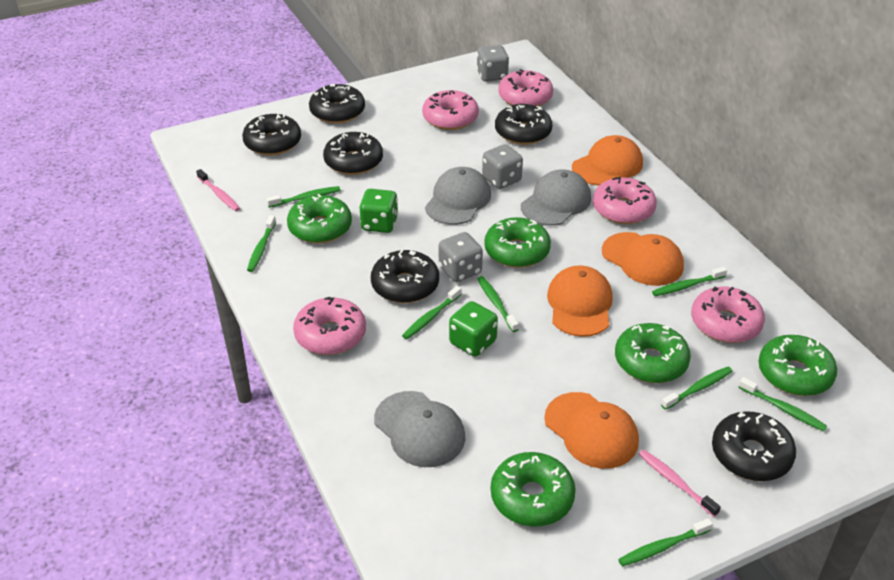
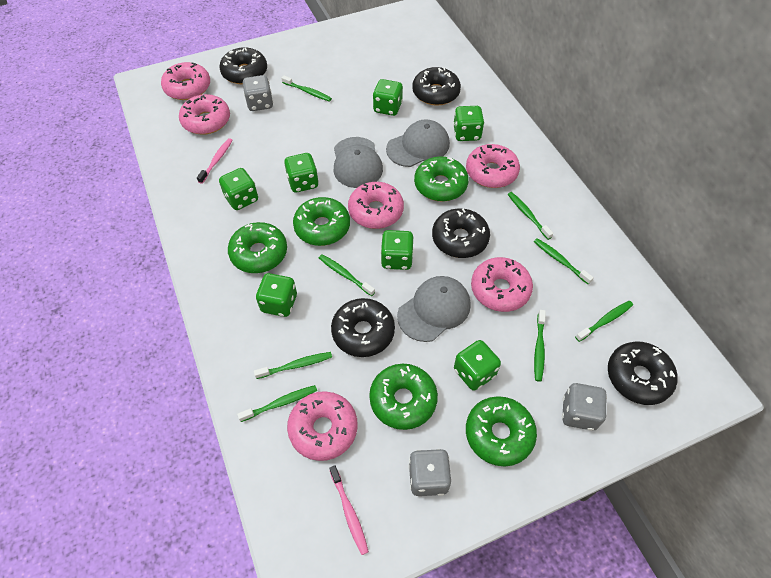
black donut: [242,114,301,155] [309,84,365,124] [323,132,383,175] [371,250,439,303] [495,104,552,145] [712,411,796,481] = 6 -> [219,47,267,84] [331,298,395,357] [412,67,461,106] [432,208,490,258] [608,342,677,405] = 5
green dice: [360,189,398,233] [449,301,498,357] = 2 -> [219,168,258,210] [256,273,297,317] [284,153,319,193] [373,79,403,116] [381,230,413,270] [453,106,485,141] [454,340,501,391] = 7
orange cap: [544,392,639,469] [547,266,613,337] [572,135,643,186] [602,232,684,286] = 4 -> none = 0
pink donut: [293,297,366,355] [422,90,479,130] [498,69,553,106] [593,177,657,224] [691,287,765,343] = 5 -> [161,62,210,100] [179,94,230,135] [287,391,358,461] [348,182,404,229] [466,144,520,188] [471,257,533,312] = 6

